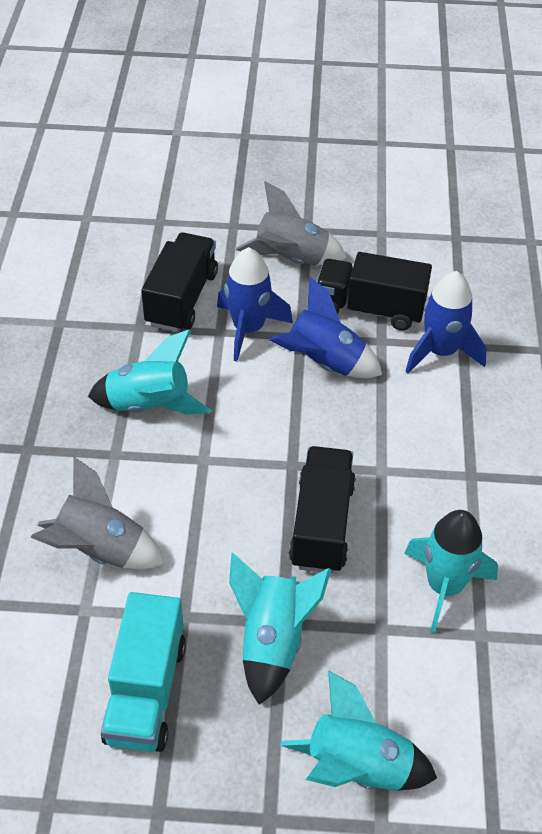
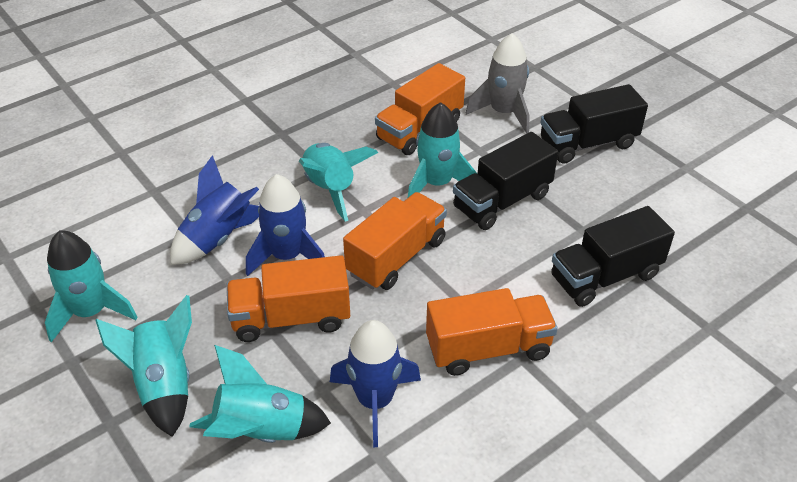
grey rocket: [30,456,165,569] [236,181,347,265] = 2 -> [466,33,530,134] = 1
orange truck: none = 0 -> [227,255,350,342] [343,192,447,290] [375,63,465,155] [426,288,558,376] = 4
turquoise rocket: [88,330,211,415] [229,553,331,705] [280,670,437,791] [404,510,498,633] = 4 -> [45,230,138,342] [95,295,192,437] [190,345,331,443] [299,143,378,221] [408,102,477,197] = 5
turquoise truck: [101,592,186,752] = 1 -> none = 0

